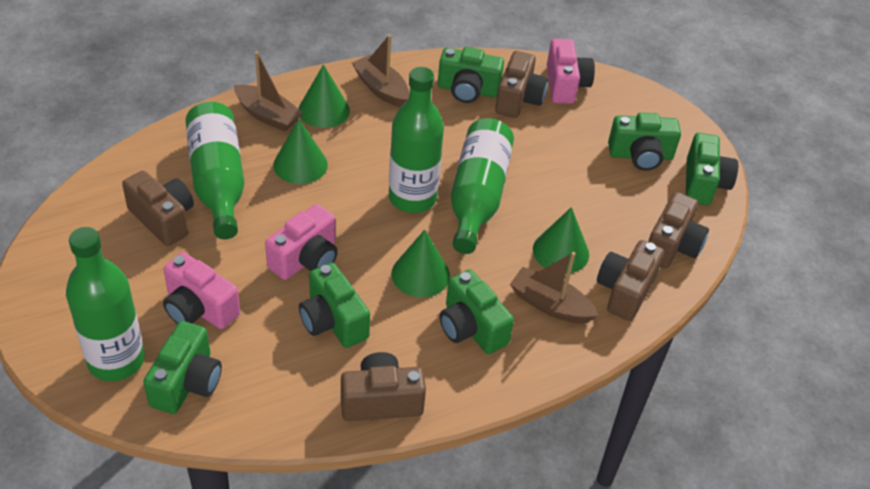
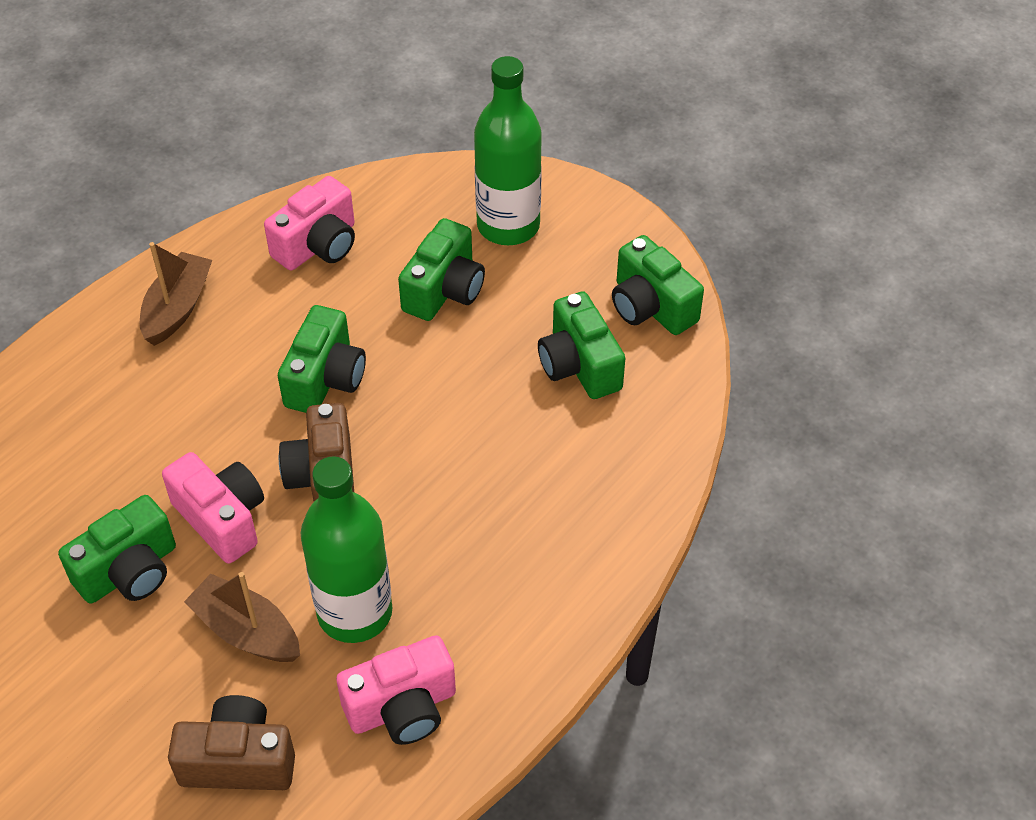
brown boat: [234,52,303,131] [352,34,410,107] [510,252,599,323] = 3 -> [140,242,212,346] [184,572,300,662] = 2
brown camera: [122,171,194,246] [341,352,426,421] [495,51,548,118] [597,240,664,321] [648,192,709,269] = 5 -> [168,695,295,790] [279,403,354,501] = 2
green bottle: [66,227,145,381] [185,102,245,239] [389,67,444,213] [451,118,514,254] = 4 -> [301,456,393,643] [474,56,542,245] = 2
green camera: [143,321,222,414] [299,263,370,348] [438,47,504,103] [440,270,514,354] [608,112,681,171] [686,133,738,205] = 6 -> [58,495,176,603] [278,305,366,413] [398,218,485,321] [538,291,625,399] [612,235,704,335] = 5
green cone: [273,119,328,184] [298,64,350,128] [391,230,450,298] [533,207,589,274] = 4 -> none = 0

